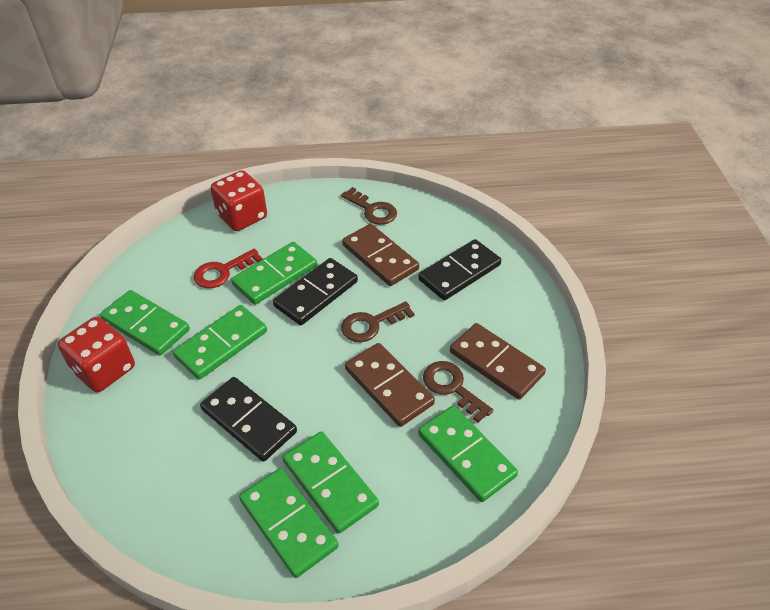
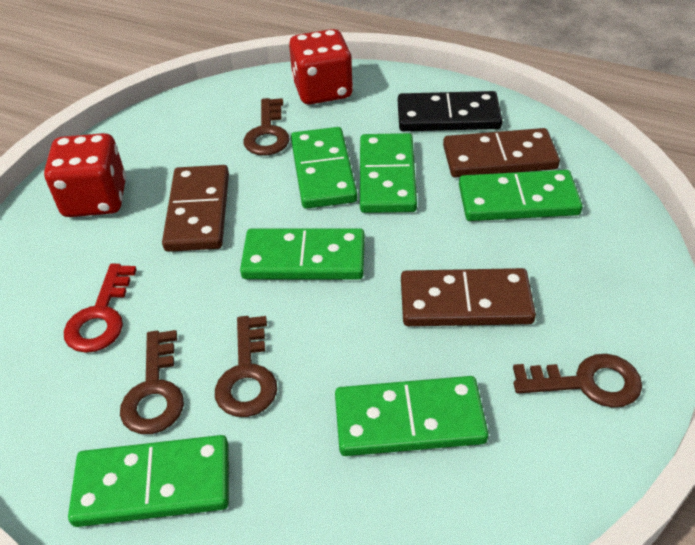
black domino: [200,377,297,462] [273,258,358,325] [418,239,501,300] = 3 -> [398,91,502,131] = 1
brown key: [341,187,397,225] [341,301,414,342] [423,361,493,423] = 3 -> [120,330,184,434] [215,316,277,417] [244,98,290,155] [513,354,642,408] = 4

